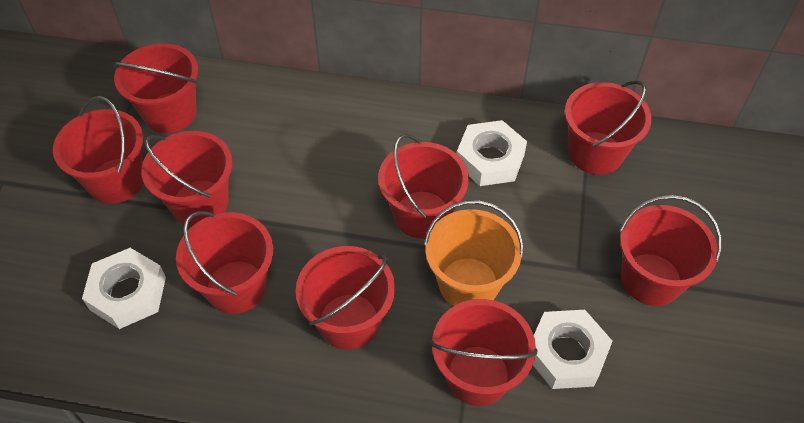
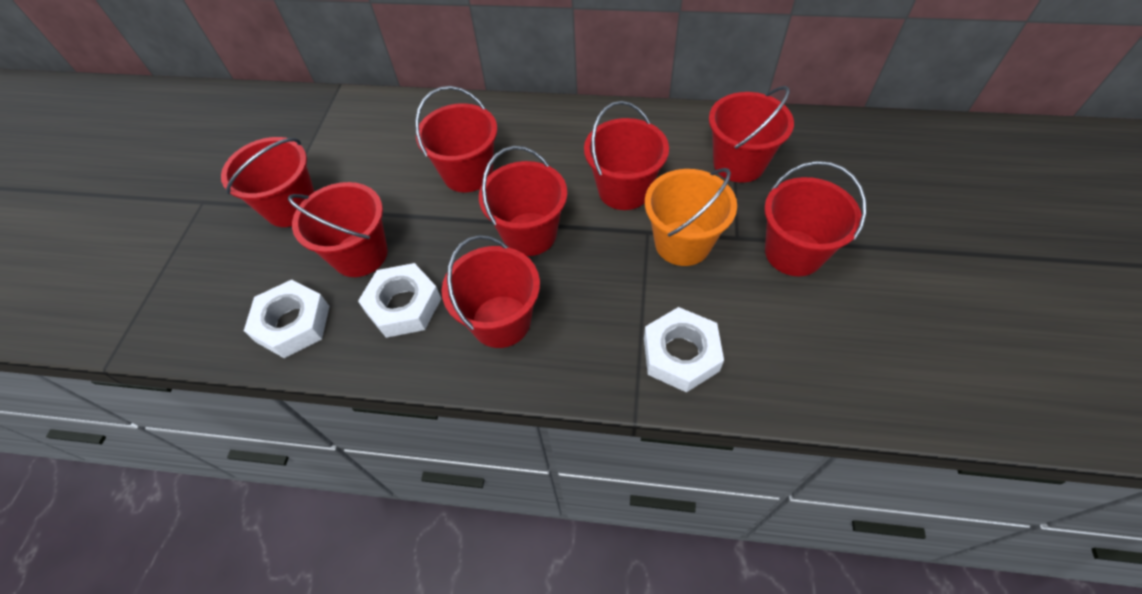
red bucket: [53,96,144,204] [111,43,198,133] [141,131,233,226] [176,211,273,314] [296,246,395,350] [378,134,469,239] [430,299,538,406] [565,80,652,175] [620,195,722,306] = 9 -> [221,137,315,227] [288,182,388,277] [415,86,497,192] [442,235,540,348] [479,146,567,256] [584,101,669,210] [709,86,794,183] [764,161,866,276] = 8

